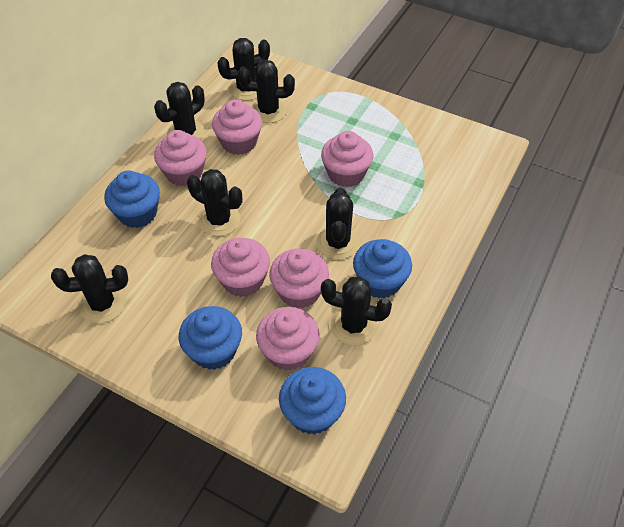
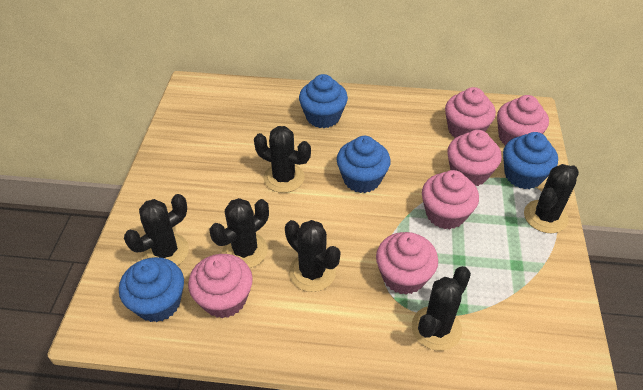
black cactus: [51,254,128,323] [154,82,205,140] [187,169,242,236] [217,38,270,101] [238,60,295,123] [316,187,360,260] [321,276,392,346] = 7 -> [124,194,189,266] [210,198,269,268] [254,126,311,193] [285,220,340,292] [412,266,471,351] [524,164,579,233] = 6

